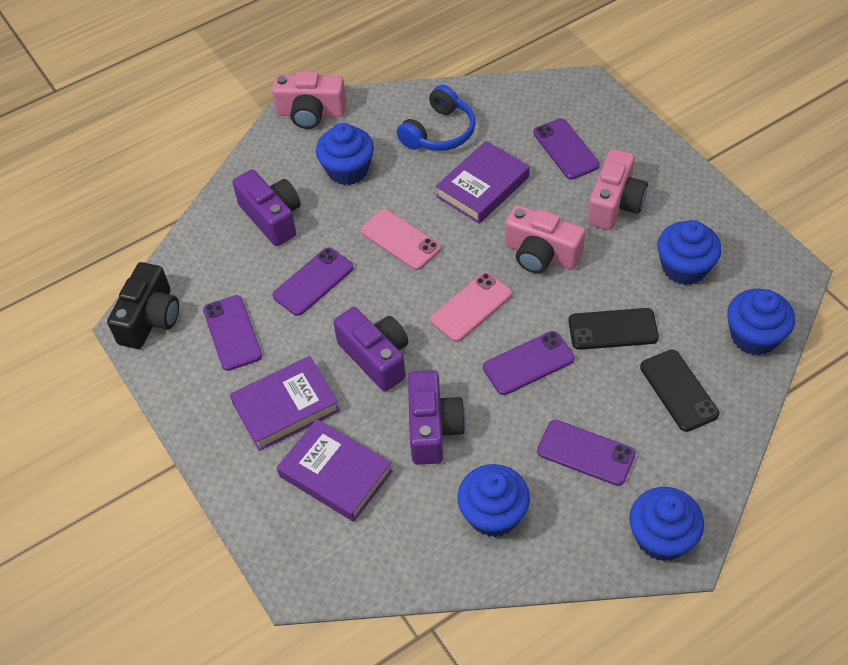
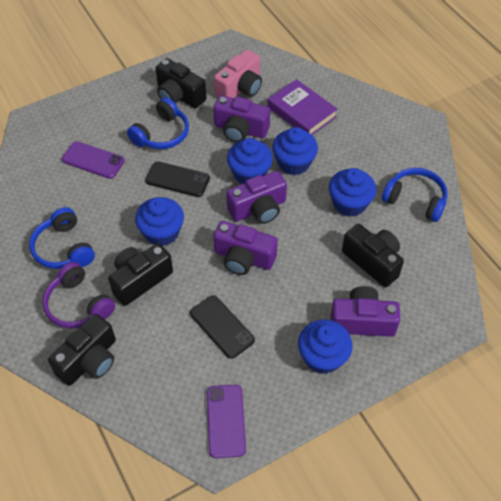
black camera: [107,262,179,349] = 1 -> [48,314,116,386] [108,243,173,306] [155,58,207,109] [342,224,404,287] = 4
blue headphones: [397,85,476,151] = 1 -> [29,207,95,269] [127,97,189,149] [382,168,448,222] = 3
pink camera: [272,71,347,129] [505,205,586,273] [587,149,648,230] = 3 -> [214,49,262,98] = 1
pink phone: [360,209,441,270] [430,272,512,342] = 2 -> none = 0
purple book: [230,356,340,451] [277,419,392,522] [436,141,530,224] = 3 -> [268,79,338,135] = 1
purple camera: [232,169,301,246] [333,307,408,392] [408,370,466,465] = 3 -> [213,95,270,143] [213,221,278,275] [226,171,287,224] [330,286,400,337] = 4
purple headphones: none = 0 -> [42,262,115,329] = 1
purple phone: [203,295,262,371] [273,248,354,316] [483,331,575,395] [533,118,600,180] [537,420,636,486] = 5 -> [62,141,125,179] [207,384,246,458] = 2

